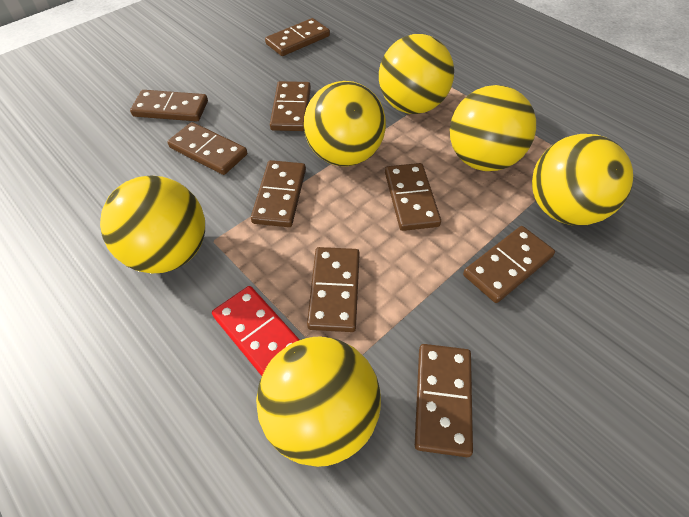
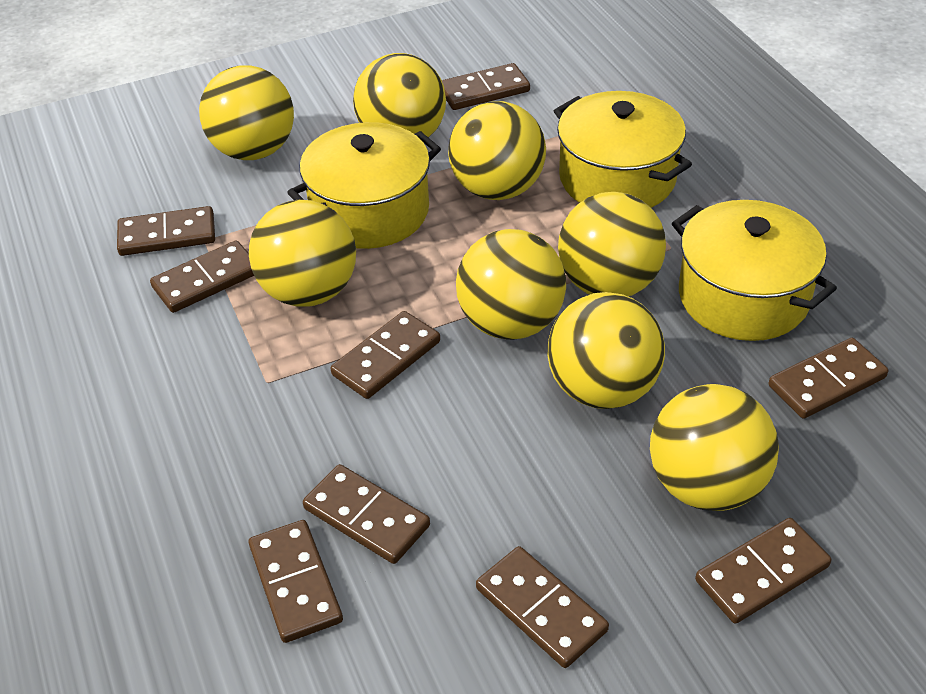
red domino: [212,286,300,376] = 1 -> none = 0
yellow ball: [100,175,205,273] [256,337,381,467] [304,81,386,166] [379,34,454,114] [450,85,536,171] [532,134,633,225] = 6 -> [199,65,294,160] [249,200,356,307] [353,53,446,137] [448,101,546,200] [456,229,566,340] [548,292,665,409] [558,192,666,296] [650,384,779,511] = 8
yellow pot: none = 0 -> [287,122,441,249] [554,91,692,208] [672,200,837,341] = 3

